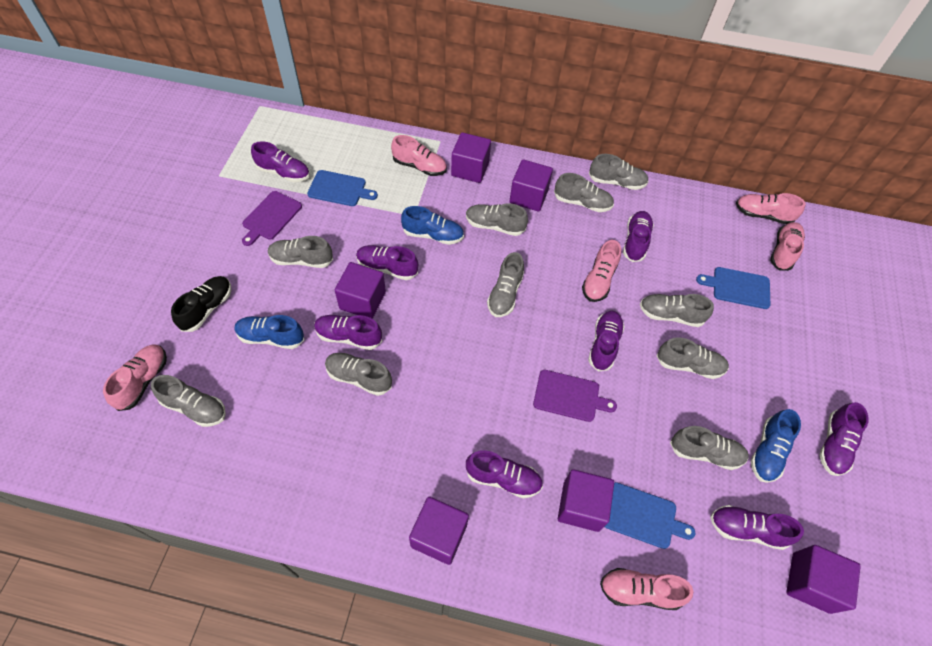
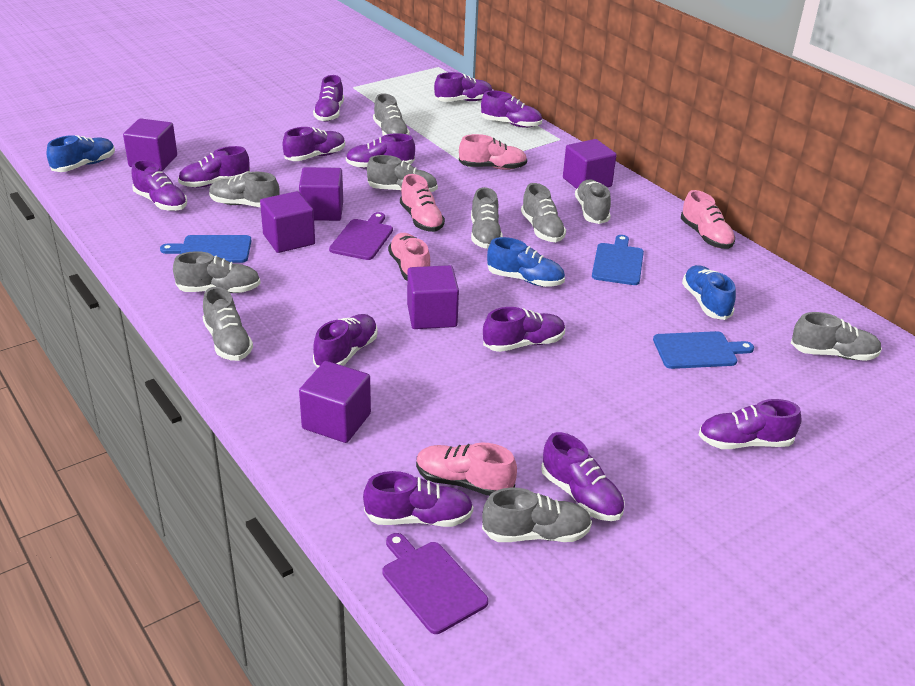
black shoe: [171,276,231,332] = 1 -> none = 0
pink shoe: [103,344,167,411] [391,135,447,176] [582,240,621,302] [600,568,693,610] [736,193,806,224] [770,222,805,271] = 6 -> [388,233,430,281] [400,174,445,232] [416,443,517,496] [459,134,527,170] [681,190,735,249] = 5
purple shoe: [251,141,310,182] [314,315,382,350] [356,245,418,280] [466,450,543,498] [588,310,625,372] [623,211,654,262] [710,505,804,550] [819,402,869,476] = 8 -> [131,160,187,211] [178,146,250,188] [282,127,345,161] [313,75,344,122] [313,314,378,368] [346,133,415,169] [363,471,474,527] [434,72,493,102] [481,91,542,128] [483,307,565,352] [541,432,625,521] [699,399,802,449] = 12

